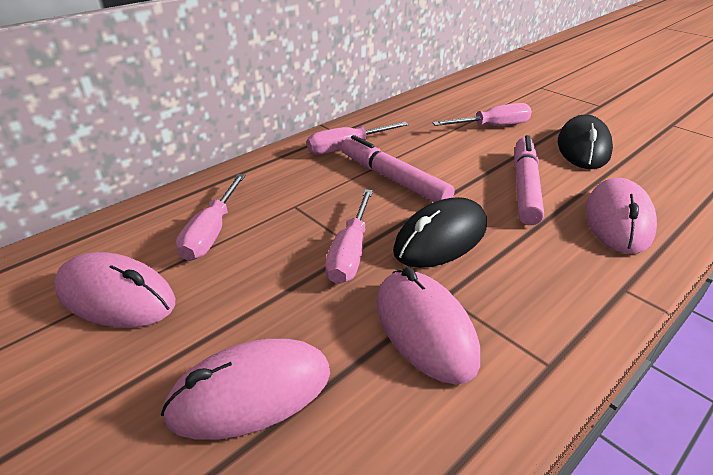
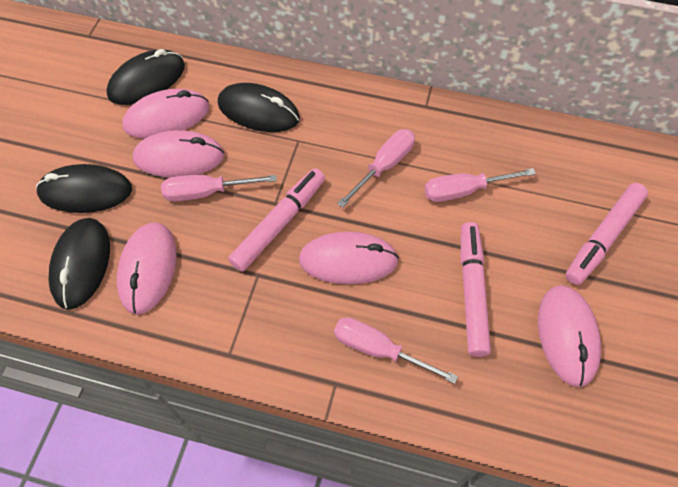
black mouse: [393,197,487,268] [558,115,613,169] = 2 -> [36,164,132,213] [48,218,110,310] [106,49,185,105] [218,83,300,132] = 4
pink marker: [341,135,455,202] [514,135,544,225] = 2 -> [228,168,325,272] [460,222,491,357] [565,183,648,285] = 3
pink mouse: [54,252,175,328] [161,339,330,440] [377,267,480,384] [586,178,657,254] = 4 -> [117,222,176,315] [122,89,209,139] [133,130,224,177] [299,232,399,284] [538,285,601,387] = 5

